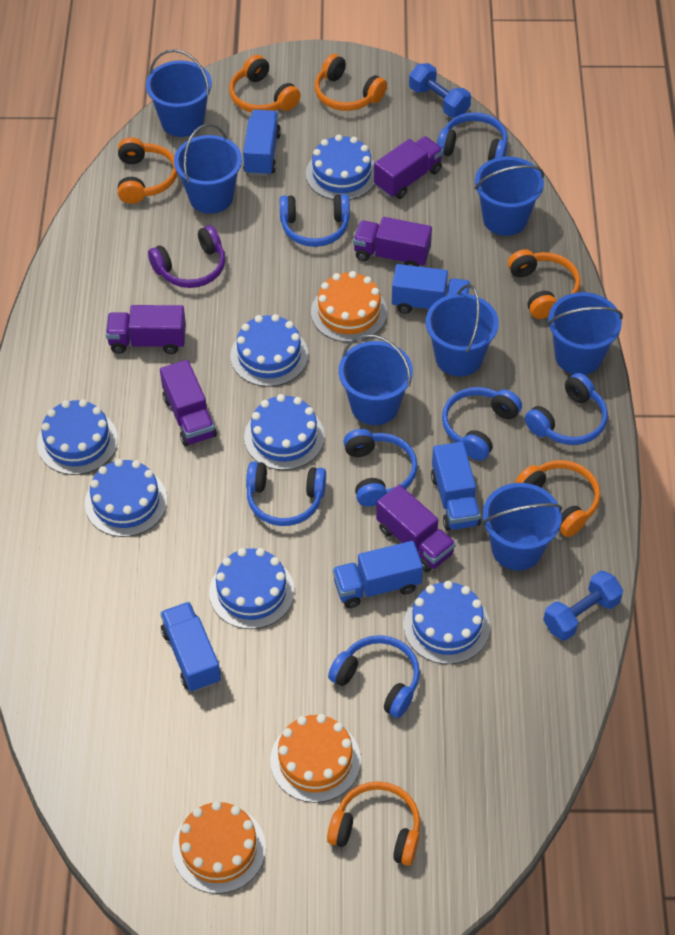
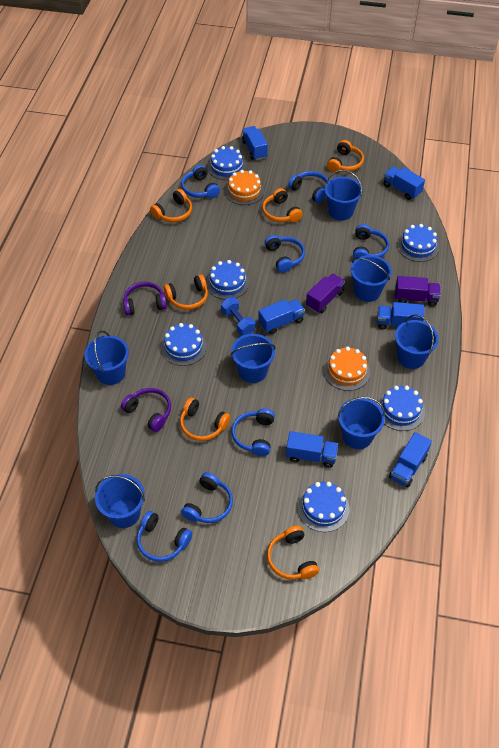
blue cake: [37,399,118,475] [85,459,167,537] [209,548,295,629] [230,314,308,387] [244,394,325,470] [306,134,375,200] [404,581,490,664] = 7 -> [161,323,207,366] [206,260,249,300] [208,146,246,180] [297,482,350,532] [377,386,425,431] [397,224,439,262] = 6
blue dumbbell: [409,63,471,117] [543,570,623,640] = 2 -> [221,297,255,336] = 1
blue truck: [160,602,221,692] [243,110,281,176] [333,541,423,608] [392,264,471,314] [431,442,481,531] = 5 -> [242,126,268,160] [258,299,305,334] [286,431,338,468] [377,302,424,330] [383,166,425,200] [389,432,432,487] = 6
orange cake: [172,801,266,894] [270,714,361,803] [311,271,387,342] = 3 -> [225,170,264,205] [324,347,370,391] = 2
purple headphones: [148,225,225,288] = 1 -> [121,388,171,432] [123,282,167,316] = 2
purple truck: [106,305,186,354] [160,360,217,446] [353,217,432,266] [374,136,443,199] [376,485,456,572] = 5 -> [306,273,345,313] [395,276,441,306] = 2

